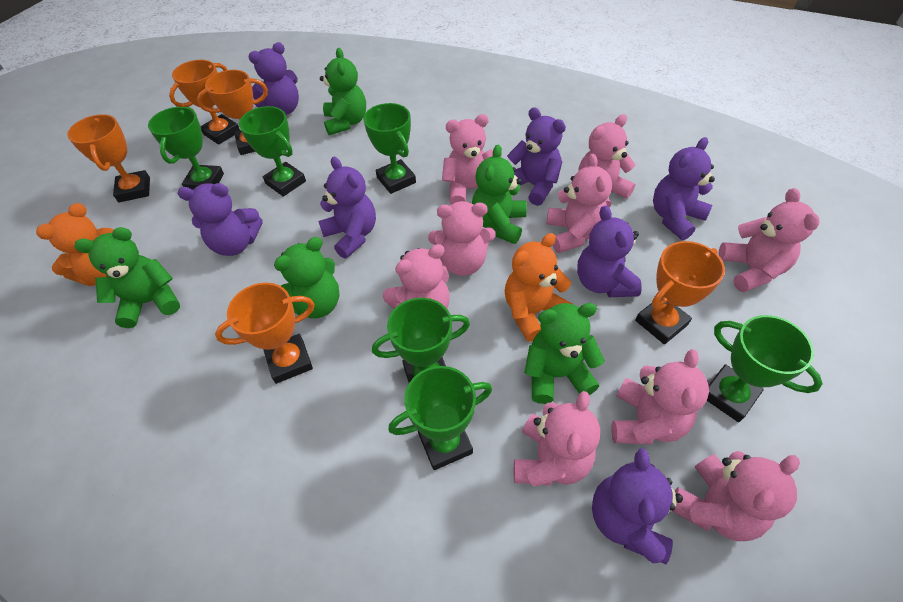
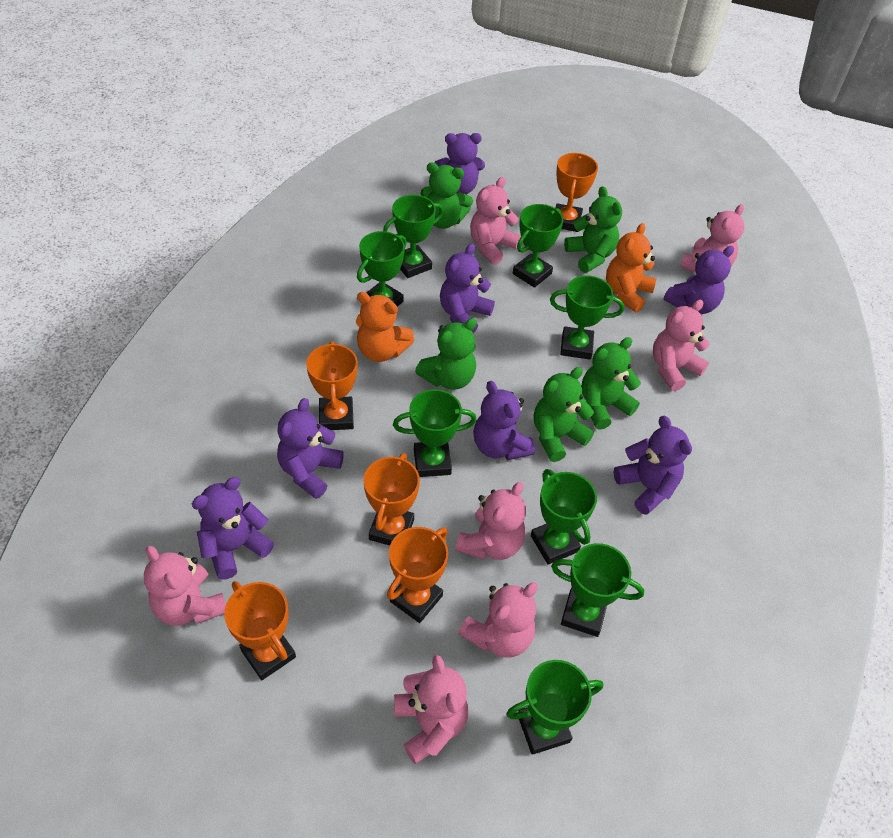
green trophy: [148,107,224,190] [239,106,306,197] [363,103,416,194] [372,298,470,383] [389,366,492,470] [707,315,823,422] = 6 -> [357,231,407,307] [383,195,444,278] [393,389,477,477] [506,660,603,755] [513,204,563,288] [531,469,597,565] [550,275,624,360] [551,543,644,637] = 8
pink teddy bear: [382,244,450,309] [428,201,496,276] [442,114,493,204] [514,391,600,487] [547,154,612,253] [578,114,636,208] [611,349,709,444] [673,451,800,541] [718,188,819,292] = 9 -> [144,546,226,626] [394,655,469,764] [455,482,526,560] [458,583,538,658] [470,177,521,265] [653,300,710,391] [680,204,744,272] = 7

